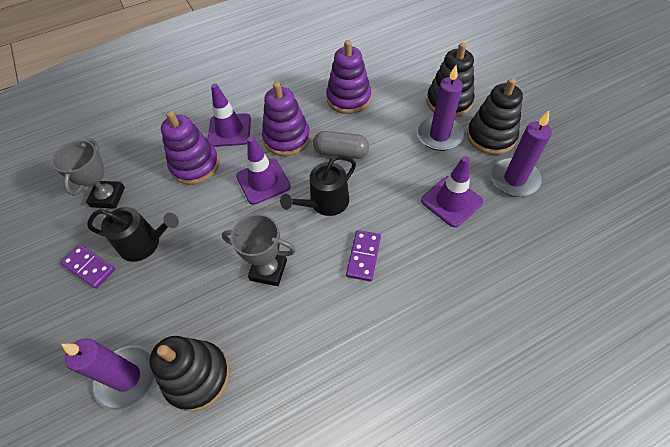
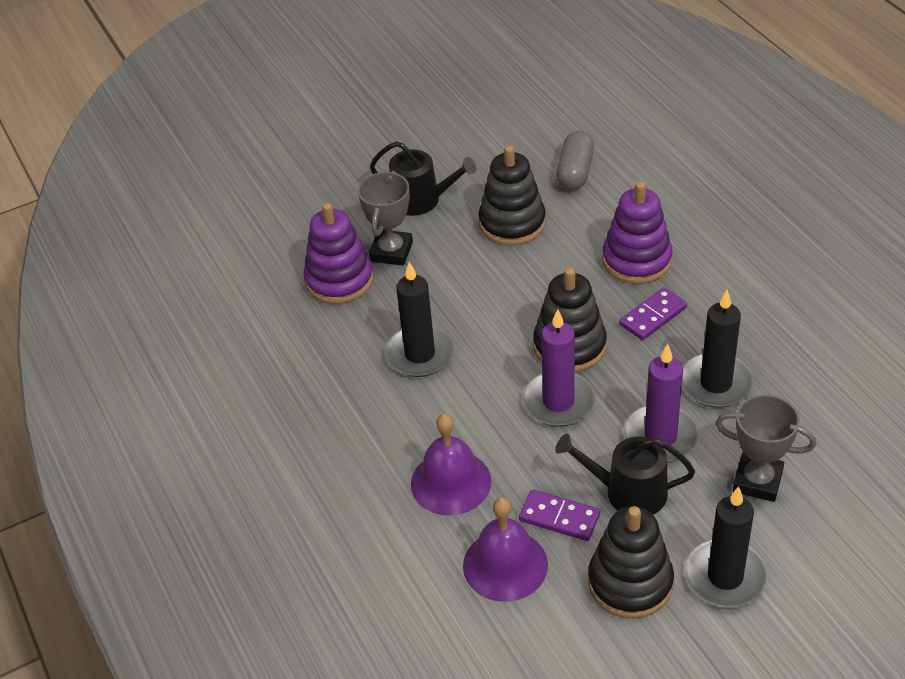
black candle: none = 0 -> [385,262,455,377] [682,290,754,408] [685,486,768,607] = 3
purple bell: none = 0 -> [411,414,491,516] [463,497,548,602] = 2
purple candle: [61,339,155,411] [417,65,464,151] [490,111,552,197] = 3 -> [522,309,595,427] [623,344,699,462] = 2
purple stacking toy: [161,111,219,185] [262,82,310,156] [326,40,371,114] = 3 -> [303,203,374,304] [602,182,673,284] = 2
purple traffic cone: [208,83,251,147] [236,136,291,205] [421,156,483,227] = 3 -> none = 0

